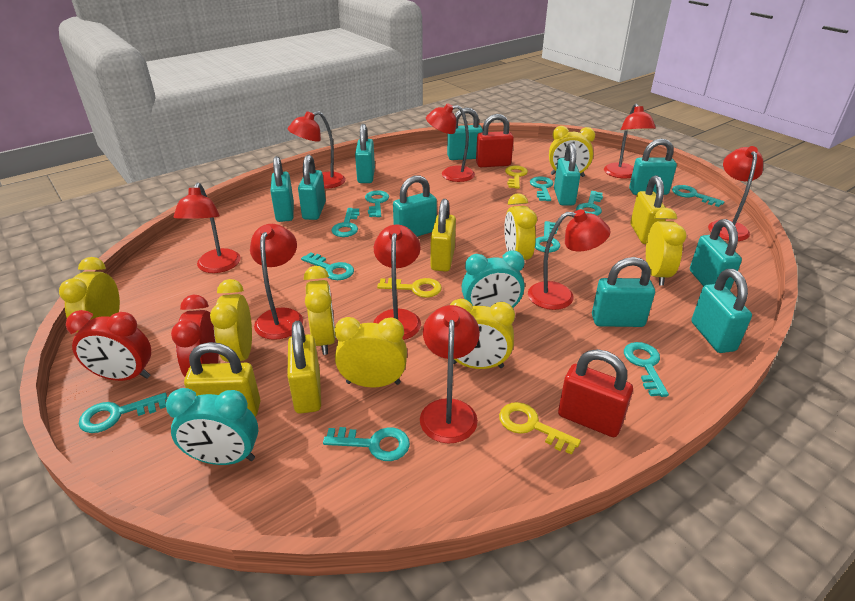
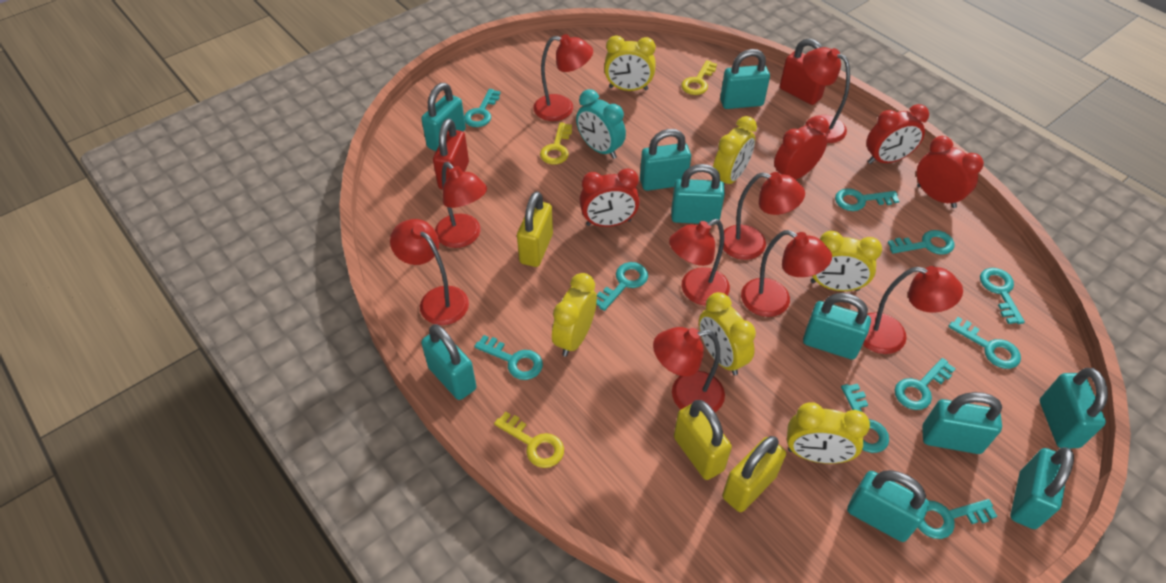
red clock: [66,310,151,381] [171,295,219,377] = 2 -> [580,168,640,227] [774,116,829,180] [867,104,929,164] [917,136,984,208] = 4
turquoise clock: [166,388,259,465] [462,250,525,309] = 2 -> [576,89,626,159] = 1
yellow clock: [59,257,120,332] [210,279,252,362] [304,266,336,355] [335,317,407,388] [450,299,515,369] [504,193,537,268] [549,126,595,177] [646,208,687,286] = 8 -> [552,273,597,357] [604,35,656,91] [699,292,756,375] [713,116,757,184] [787,402,870,464] [811,231,882,291] = 6
yellow padlock: [184,342,261,417] [288,321,321,414] [431,199,456,272] [630,175,666,244] = 4 -> [517,191,553,267] [674,400,732,480] [722,436,786,512] = 3

